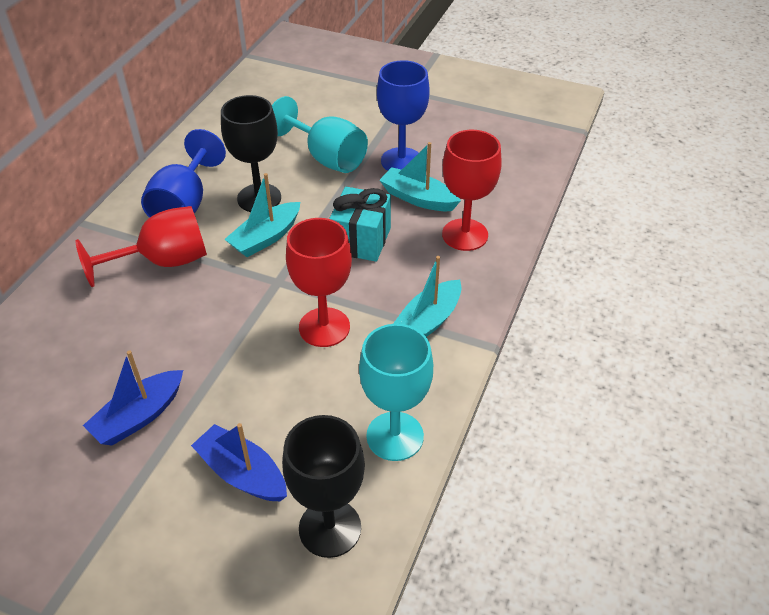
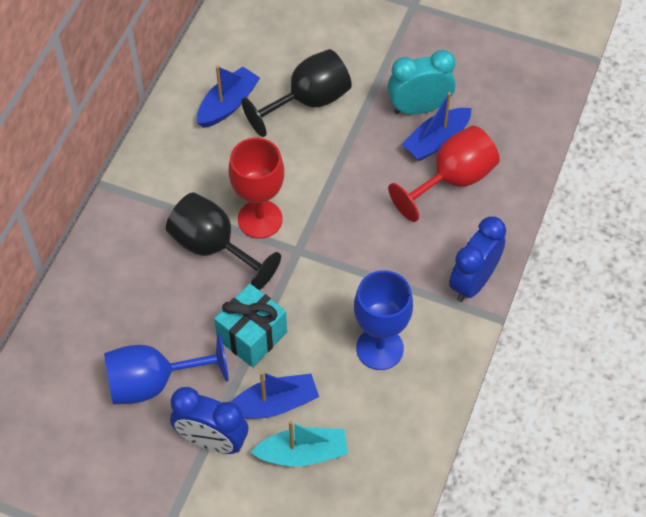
blue boat: [83,350,183,446] [191,423,287,501] = 2 -> [197,66,260,128] [231,371,319,419] [402,92,471,161] = 3
blue clock: none = 0 -> [170,387,248,454] [449,217,506,302] = 2
red goblet: [75,206,207,287] [286,218,352,347] [442,130,502,251] = 3 -> [229,138,284,239] [388,126,500,222] = 2
turquoise boat: [224,173,300,257] [379,142,461,211] [393,256,462,337] = 3 -> [250,421,348,466] = 1
turquoise clock: none = 0 -> [388,50,456,114] = 1
turquoise goblet: [272,96,368,173] [359,324,433,461] = 2 -> none = 0

